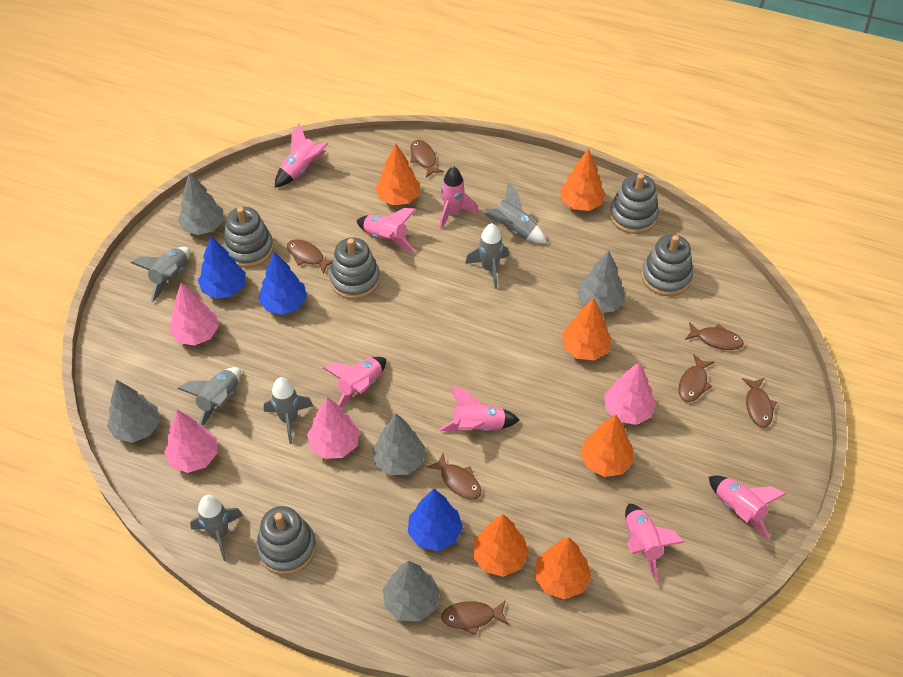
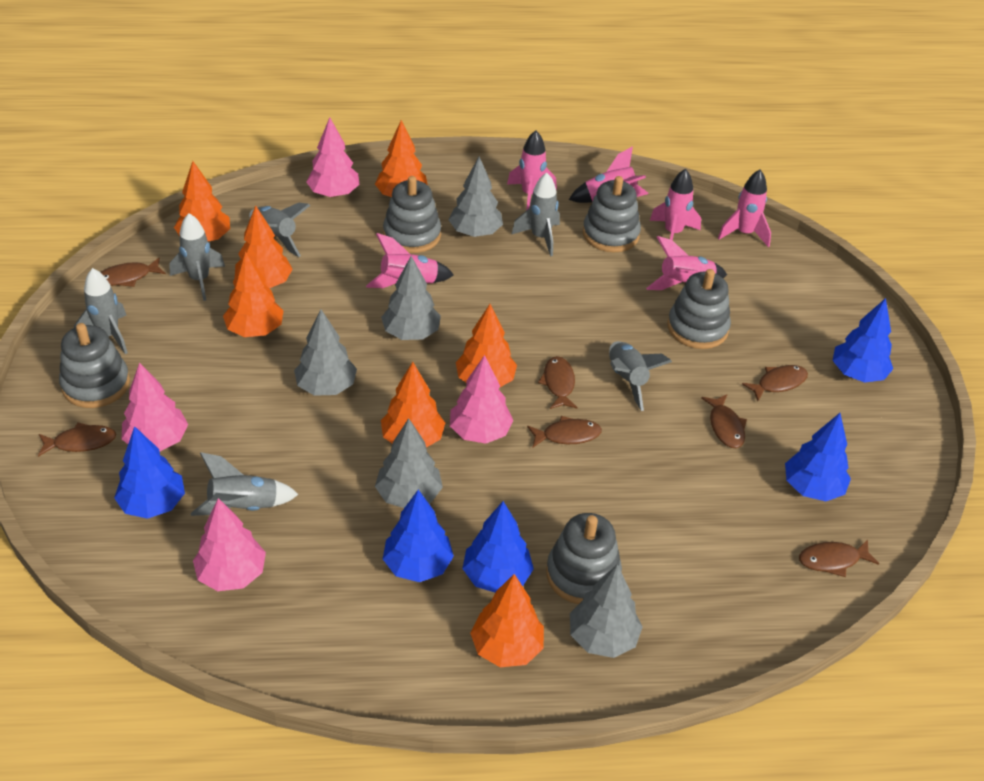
blue tree: [198,236,246,299] [259,252,307,315] [408,489,463,551] = 3 -> [114,426,185,519] [383,490,454,582] [462,501,534,593] [785,413,851,501] [832,298,893,383] = 5
orange tree: [375,144,420,205] [473,514,529,577] [534,537,591,599] [560,149,605,211] [562,298,612,360] [580,414,634,477] = 6 -> [174,161,230,242] [223,252,284,337] [235,205,293,288] [375,120,428,197] [381,362,445,448] [456,304,517,387] [470,574,544,667] = 7
pink rocket: [275,123,328,188] [323,357,386,408] [357,208,416,253] [439,166,478,229] [439,386,519,432] [625,504,684,581] [709,476,786,539] = 7 -> [366,233,454,288] [507,130,557,211] [569,146,648,203] [646,236,727,290] [650,169,701,240] [718,170,771,247] = 6

